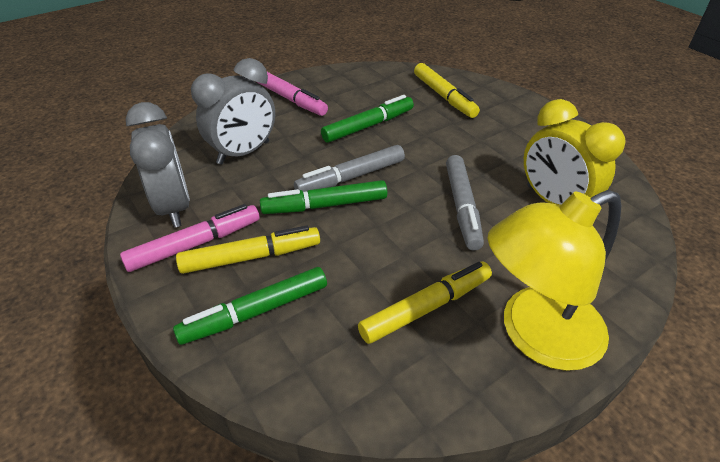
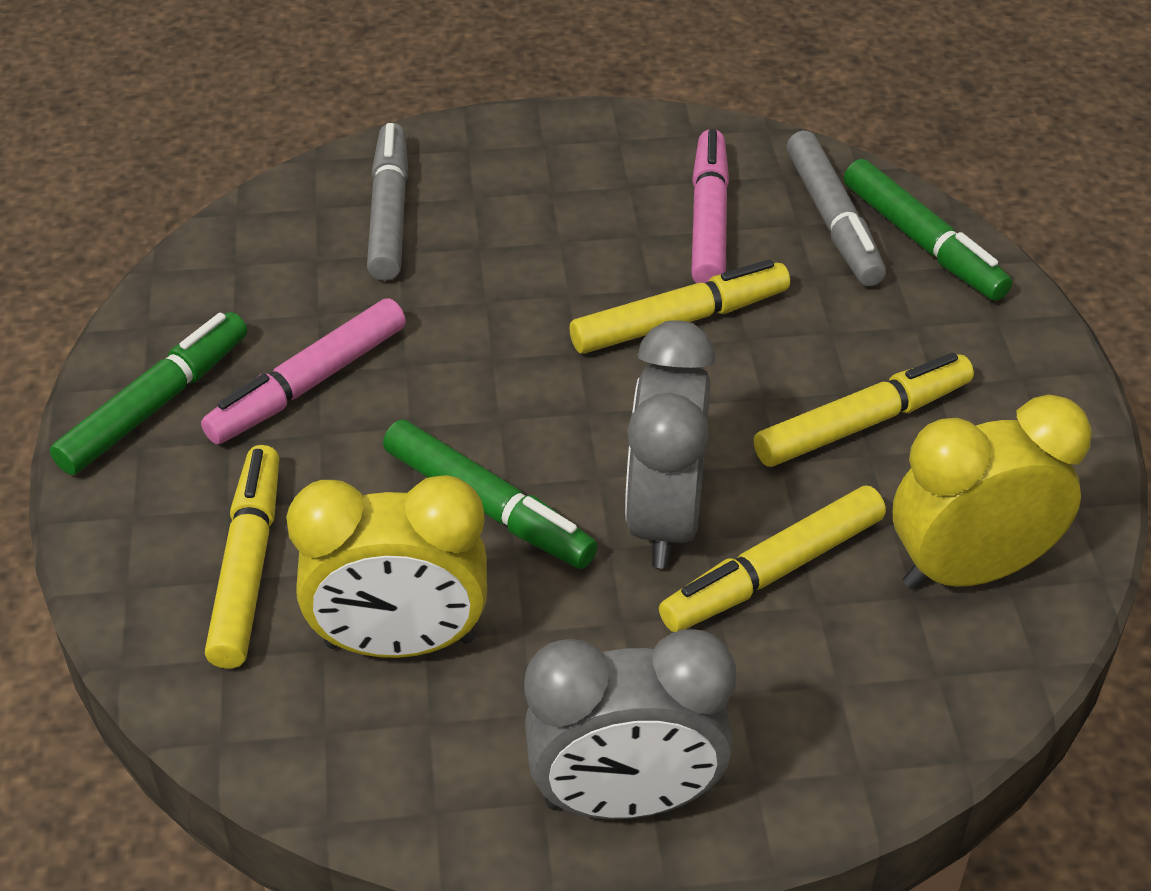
yellow clock: [524,99,626,205] = 1 -> [286,475,487,658] [893,395,1092,589] = 2
yellow lamp: [488,190,622,371] = 1 -> none = 0
yellow marker: [176,226,320,274] [358,262,492,344] [414,63,480,118] = 3 -> [205,445,279,669] [569,259,790,354] [659,486,886,632] [754,353,974,467] = 4

